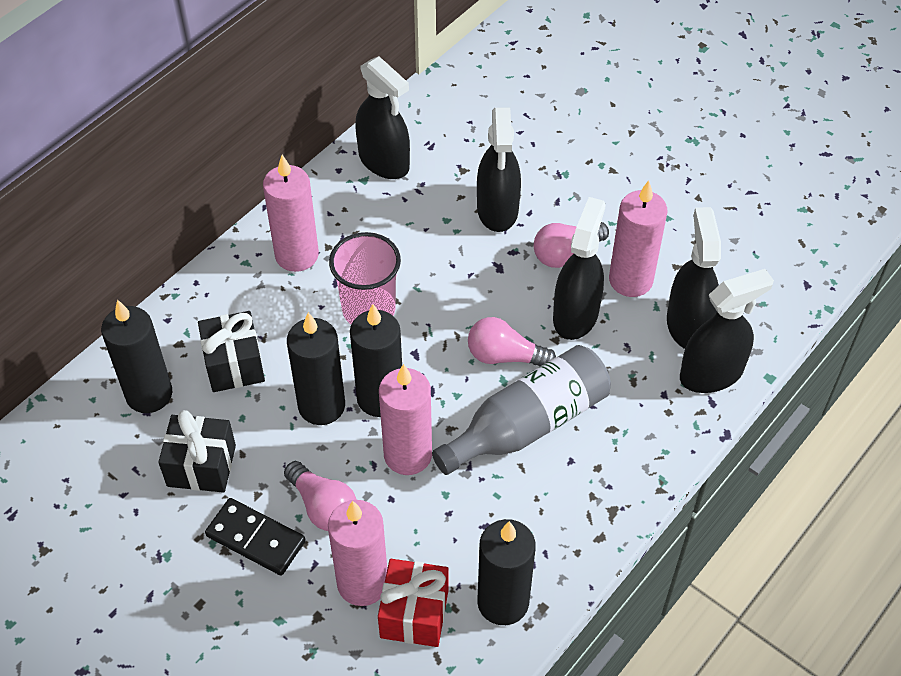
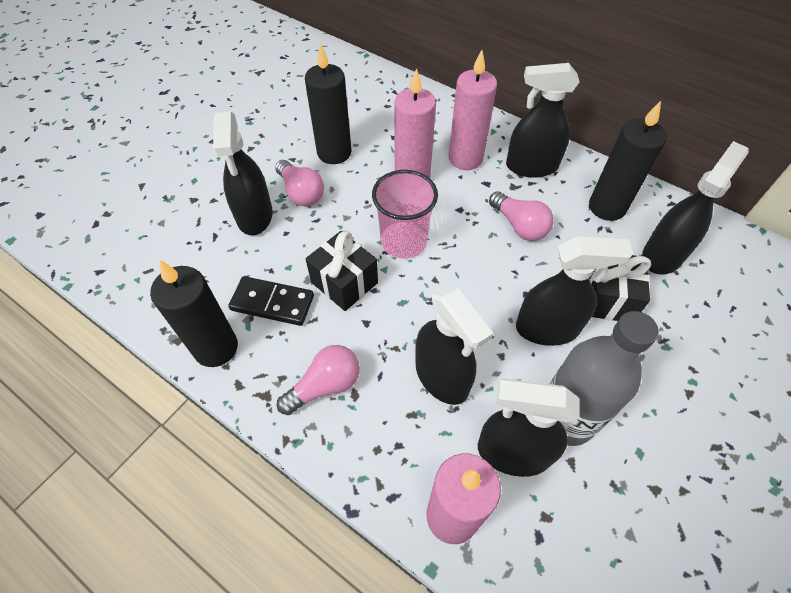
black candle: [101,299,172,413] [287,312,345,425] [350,304,402,417] [477,519,536,625] = 4 -> [150,259,238,367] [305,43,352,164] [589,101,667,221] = 3
black spray bottle: [355,56,410,179] [477,107,521,232] [553,197,606,340] [667,207,721,349] [680,269,774,393] = 5 -> [213,112,273,235] [415,286,494,405] [478,379,580,477] [506,63,579,178] [516,236,633,346] [642,141,749,275] = 6
pink candle: [263,155,319,272] [328,500,387,606] [379,364,432,475] [609,180,667,297] = 4 -> [395,68,436,178] [427,454,501,544] [449,50,497,170] = 3
red gift: [378,559,449,647] = 1 -> none = 0

